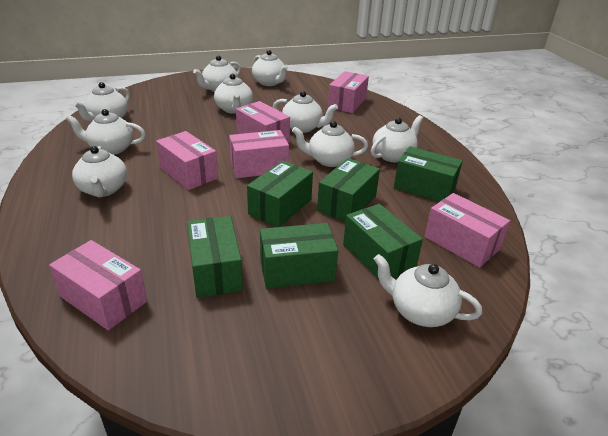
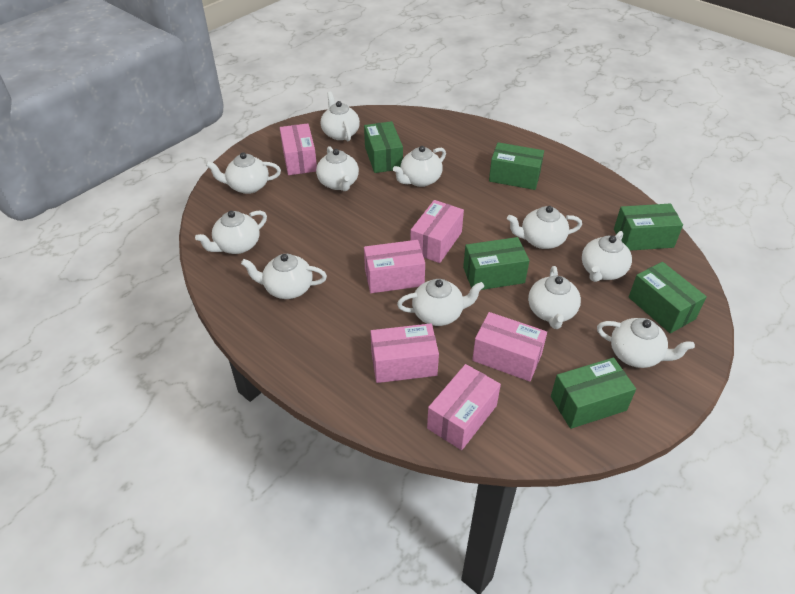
white teapot: [66,109,146,155] [72,146,127,197] [73,82,130,122] [193,55,241,92] [214,74,253,114] [252,50,288,86] [273,91,338,133] [292,121,368,167] [371,115,423,162] [374,254,482,327] = 10 -> [195,211,267,254] [206,152,281,194] [241,254,327,299] [316,146,359,191] [321,92,360,141] [393,146,446,187] [397,279,484,326] [507,206,582,249] [528,266,581,329] [582,231,632,282] [597,318,695,368] = 11

